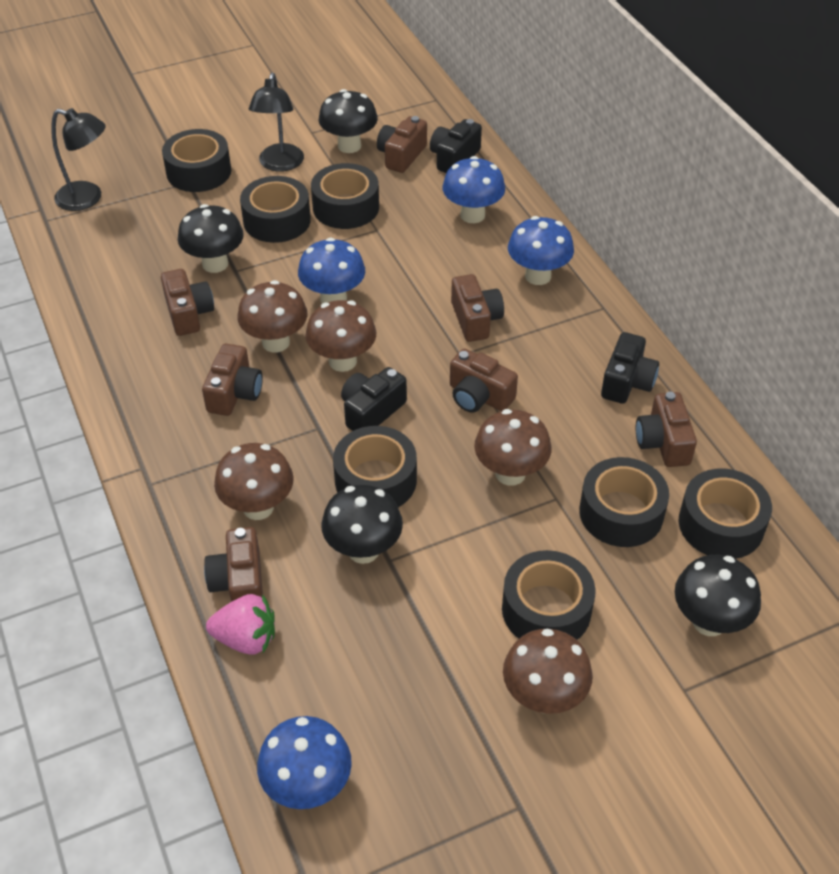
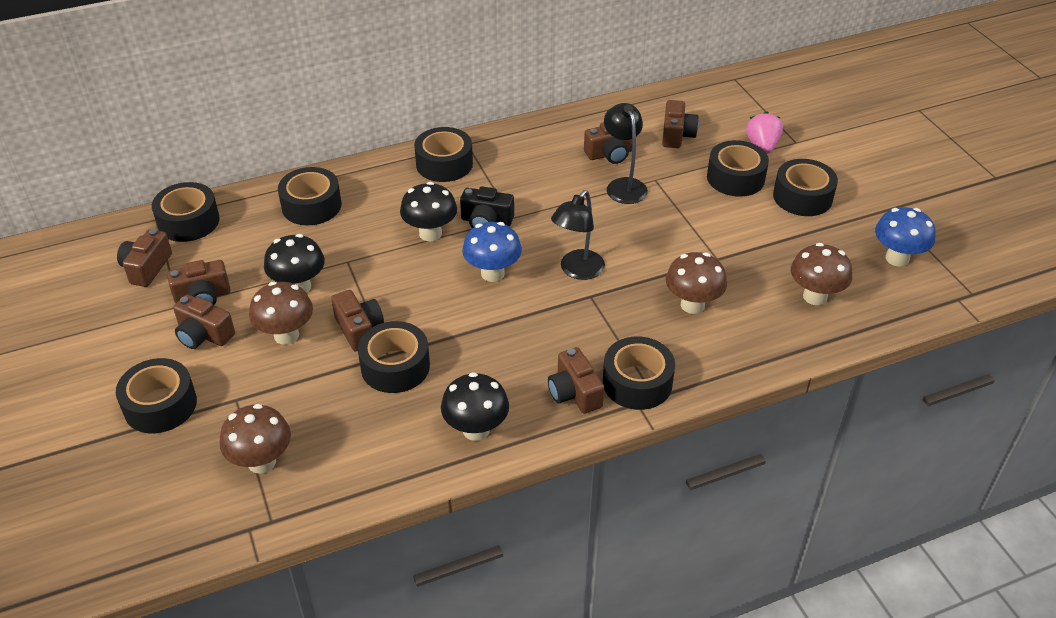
black camera: [341,367,407,431] [430,119,482,173] [601,332,659,404] = 3 -> [460,186,514,228] = 1
black mushroom: [178,204,244,273] [319,89,378,153] [321,485,403,564] [675,555,761,636] = 4 -> [264,234,325,293] [400,182,457,241] [441,372,509,441] = 3
black tape: [162,129,231,192] [240,176,311,243] [311,163,379,229] [333,426,417,507] [502,550,596,640] [579,457,669,547] [679,469,772,559] = 7 -> [116,358,197,433] [152,182,220,242] [278,167,342,225] [358,321,430,393] [414,127,473,182] [603,337,675,410] [707,140,769,197] [773,159,838,216] = 8
blue mushroom: [257,716,352,809] [298,238,365,303] [443,156,505,223] [508,216,574,285] = 4 -> [462,222,522,282] [875,207,936,267] = 2
brown mushroom: [214,443,293,520] [238,280,307,352] [305,300,376,372] [474,409,551,486] [503,629,593,714] = 5 -> [220,404,291,474] [249,281,313,345] [666,252,727,314] [791,243,852,305] = 4

